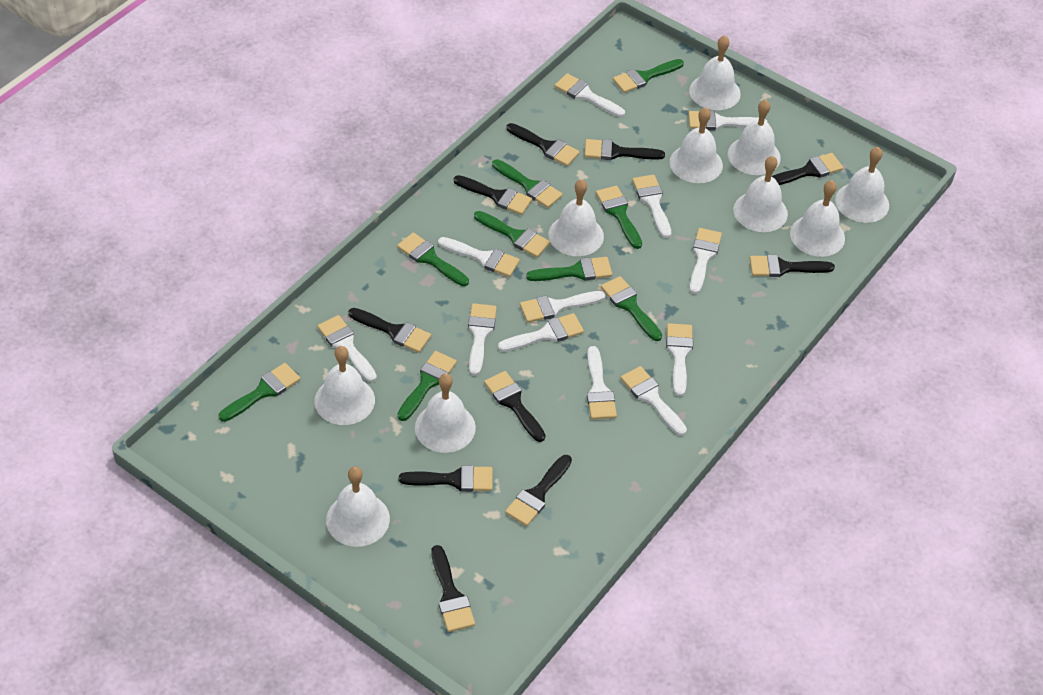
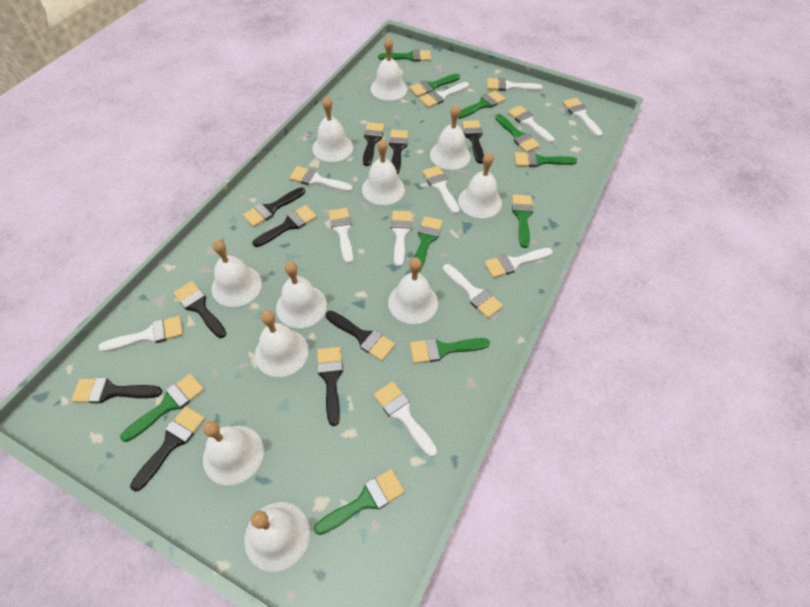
green brush: [218,363,300,422] [397,233,469,286] [397,351,457,421] [474,211,550,258] [492,159,563,208] [526,257,612,281] [596,186,642,249] [601,276,662,341] [613,59,684,93] = 9 -> [120,374,204,442] [314,469,405,535] [378,50,431,62] [409,74,460,97] [410,338,490,364] [414,216,443,272] [458,91,506,119] [495,114,540,153] [512,195,533,248] [514,152,577,167] = 10
white bell: [314,346,375,425] [326,466,390,547] [415,373,476,453] [549,179,604,256] [670,107,723,183] [689,35,741,110] [728,100,781,175] [733,156,788,232] [790,180,845,257] [835,147,889,223] = 10 -> [203,421,264,485] [212,240,262,307] [244,502,310,572] [255,310,309,377] [276,261,327,328] [312,96,353,162] [362,139,405,205] [371,37,407,101] [388,257,438,324] [430,104,471,170] [458,152,502,218] = 11

